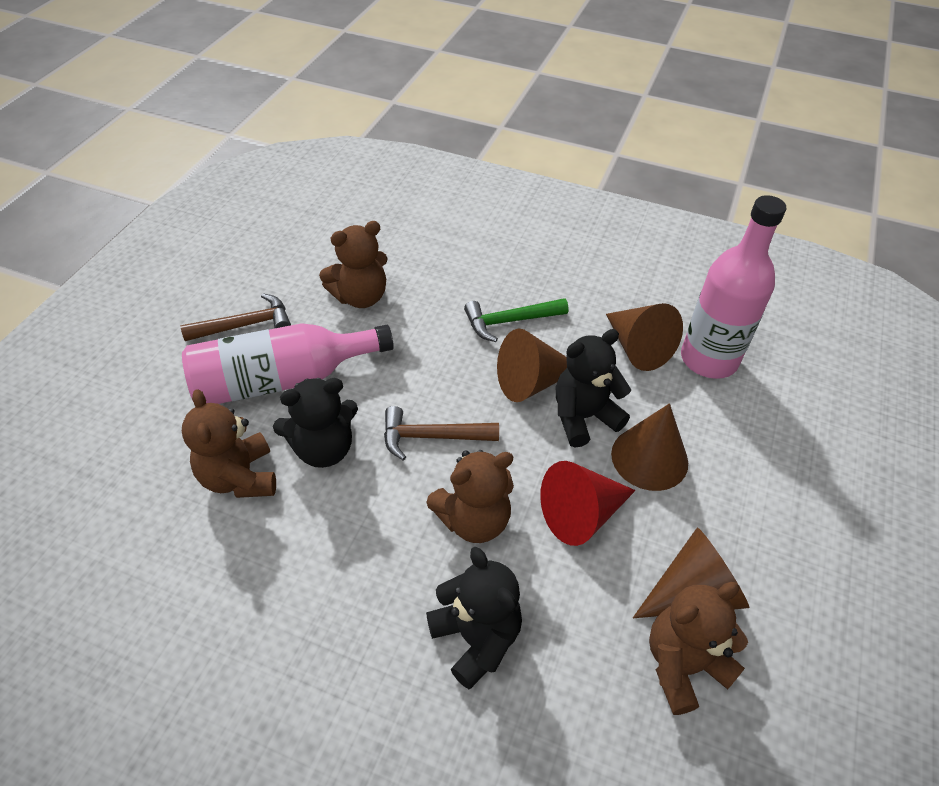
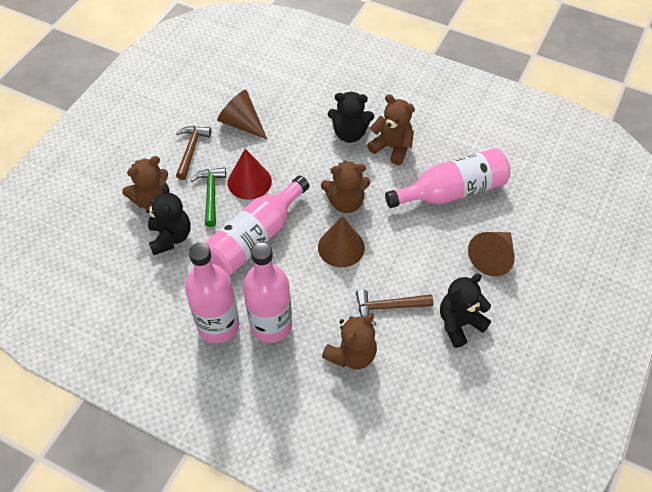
brown cone: [497,329,567,402] [606,303,683,371] [611,403,688,491] [633,528,749,618] = 4 -> [217,90,267,139] [318,216,365,267] [468,232,515,276] = 3
pink bottle: [182,323,394,404] [681,195,786,379] = 2 -> [185,243,240,343] [205,175,309,275] [243,242,292,343] [385,148,510,208] = 4

